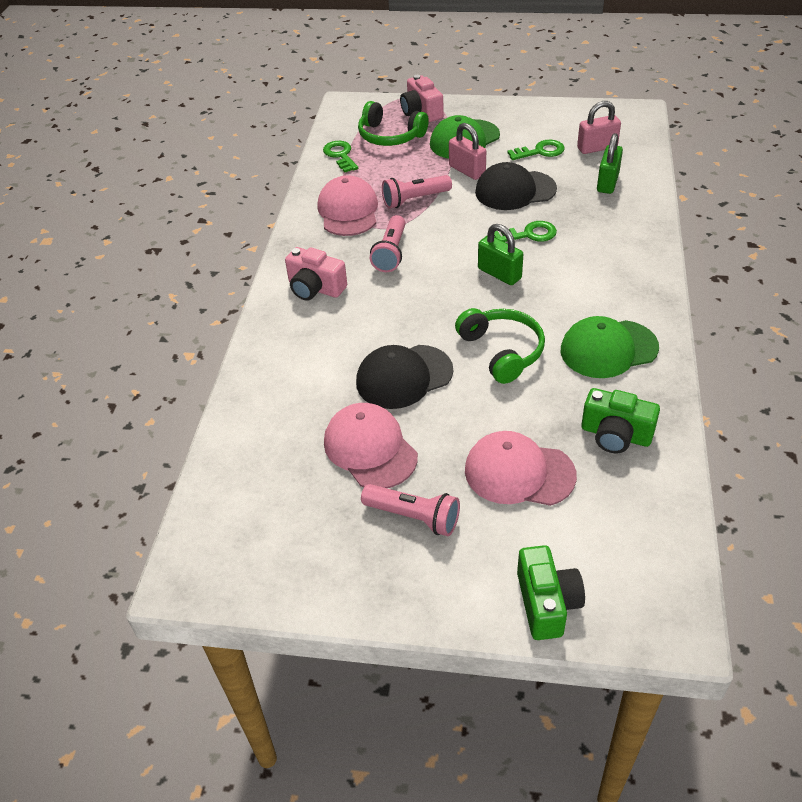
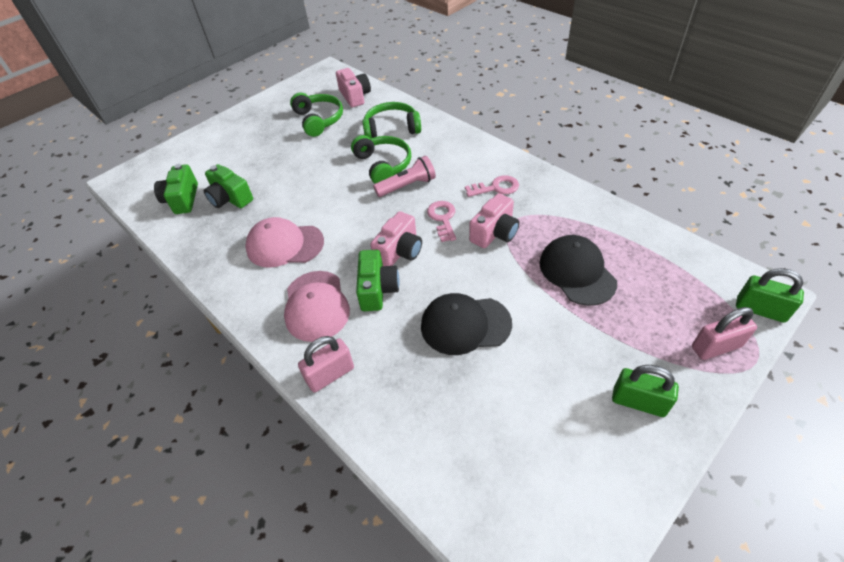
green camera: [517,545,585,640] [581,388,660,453] = 2 -> [154,164,198,214] [204,164,253,208] [356,250,400,311] = 3
green cap: [430,115,500,159] [561,316,659,378] = 2 -> none = 0
green headphones: [358,101,429,146] [455,308,545,384] = 2 -> [290,93,343,137] [351,135,411,184] [362,102,421,138] = 3
green key: [323,141,358,172] [494,221,557,242] [507,140,565,160] = 3 -> none = 0
pink camera: [285,247,347,301] [400,75,444,122] = 2 -> [336,68,371,107] [370,211,422,266] [469,193,519,248] = 3
pink cap: [317,175,378,236] [324,403,418,488] [465,431,577,506] = 3 -> [245,217,324,268] [284,271,350,342] = 2
pink flashlight: [361,484,460,536] [370,215,406,272] [382,175,452,208] = 3 -> [373,156,436,197] = 1
pink key: none = 0 -> [427,201,456,242] [465,175,519,197] = 2

